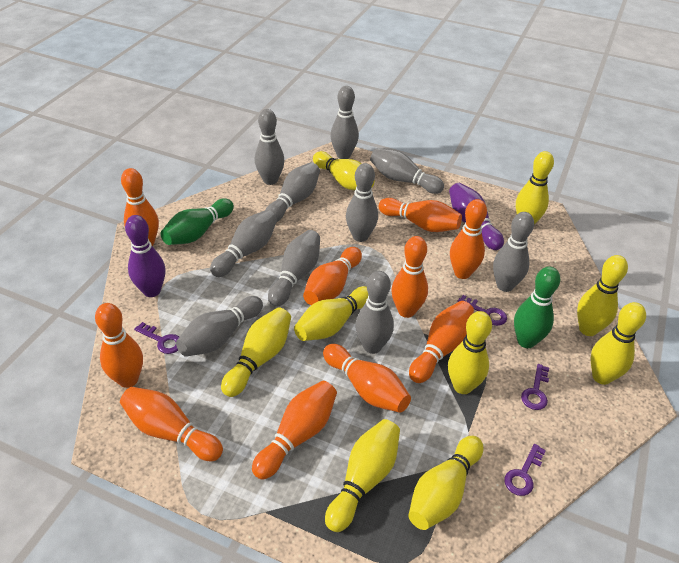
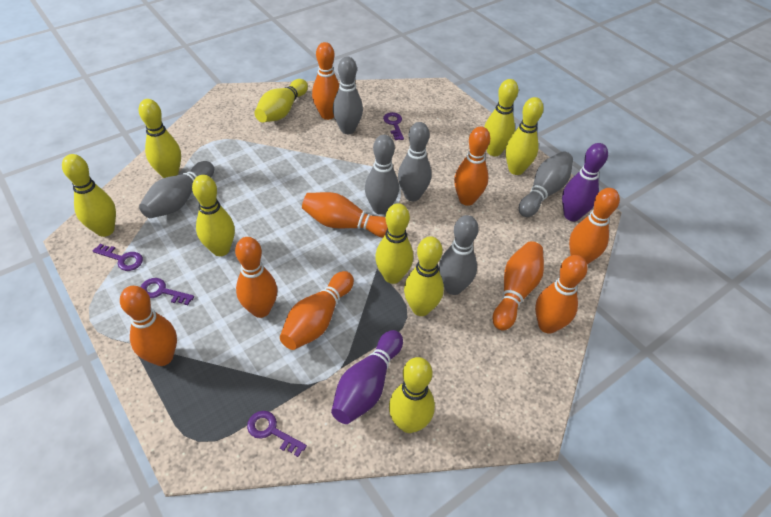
green bowling pin: [161,198,234,245] [514,266,560,348] = 2 -> none = 0
grey bowling pin: [176,296,263,357] [210,210,277,277] [255,109,285,185] [266,162,320,222] [268,230,320,307] [330,86,359,159] [346,163,378,242] [355,271,394,354] [370,148,444,194] [493,212,534,292] = 10 -> [139,161,214,218] [333,56,363,134] [365,135,399,215] [398,122,432,201] [438,215,479,295] [519,151,573,217] = 6
orange bowling pin: [95,303,143,388] [120,387,223,461] [121,168,159,246] [252,381,337,479] [303,247,362,305] [323,344,411,413] [379,198,462,232] [391,236,428,318] [409,301,474,383] [450,199,487,279] = 10 -> [120,286,177,366] [235,237,277,318] [280,271,354,350] [302,192,388,238] [312,42,339,120] [454,126,490,206] [493,241,544,330] [535,255,587,334] [569,188,620,264] = 9

